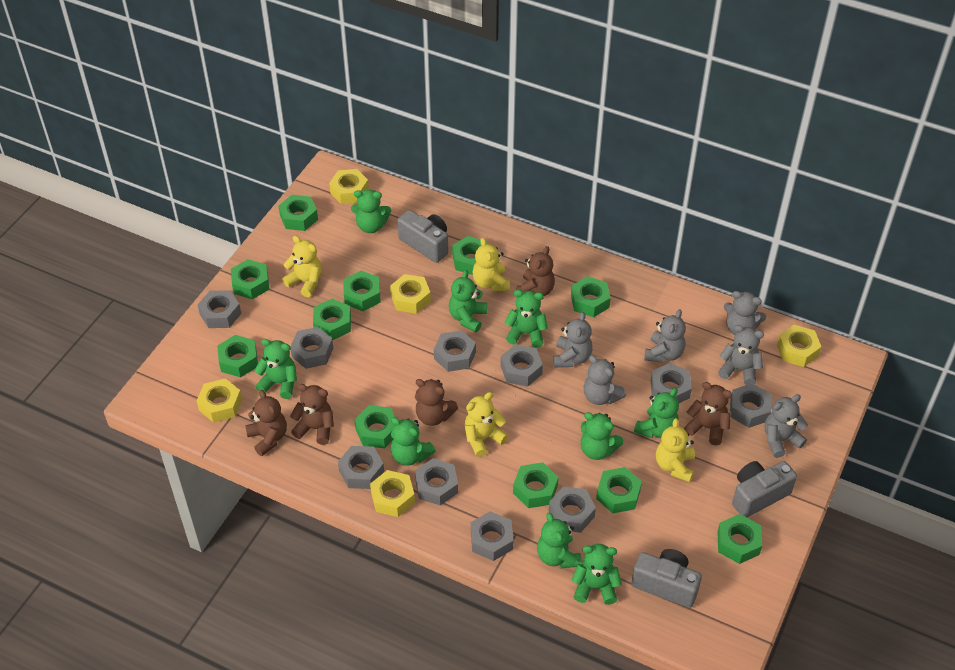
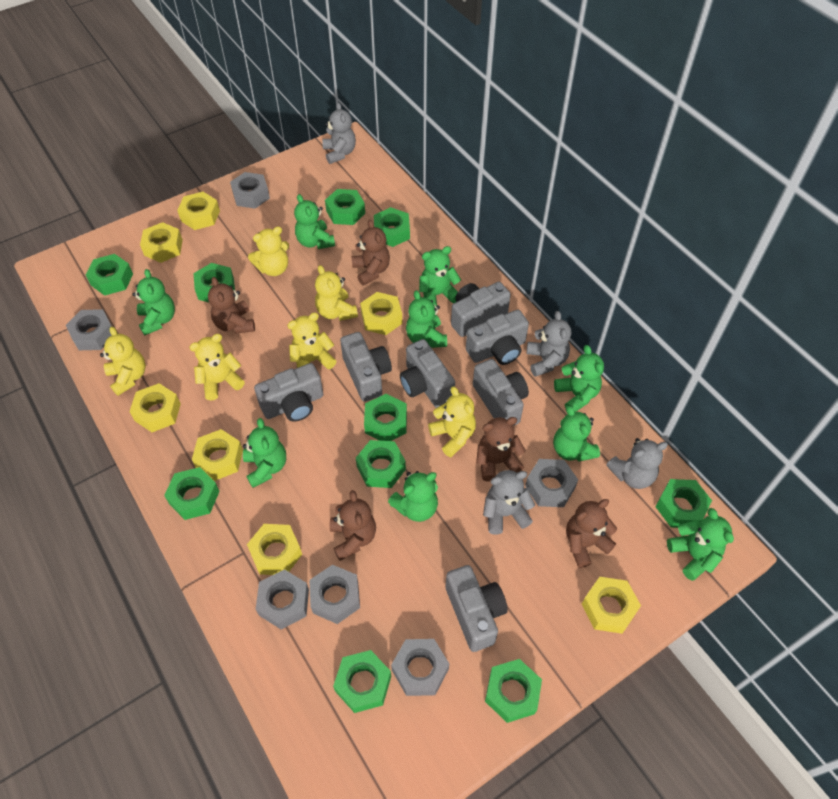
green nut: [217,335,258,378] [231,259,270,299] [279,195,318,231] [313,299,351,340] [343,271,381,311] [354,405,395,448] [452,236,487,275] [513,462,559,508] [571,276,611,317] [596,467,642,513] [717,514,762,564] = 11 -> [86,254,133,296] [164,467,220,520] [194,263,235,302] [325,189,365,225] [333,650,391,713] [356,440,406,488] [364,394,407,441] [374,207,410,247] [485,659,542,723] [655,479,712,528] = 10
grey camera: [397,210,448,263] [631,549,702,608] [732,461,797,518] = 3 -> [254,363,324,422] [340,332,392,402] [400,339,455,408] [445,565,508,652] [451,282,511,337] [466,310,529,365] [473,359,529,426] = 7
grey nut: [198,290,241,328] [290,327,333,369] [338,446,384,489] [415,458,458,505] [434,330,476,372] [471,511,513,561] [501,344,543,387] [549,486,596,533] [651,363,692,403] [730,383,771,428] = 10 -> [66,309,112,350] [230,172,270,209] [256,569,309,630] [309,565,360,624] [391,639,449,696] [525,459,578,507] = 6
grey teddy bear: [553,312,593,367] [583,355,626,405] [644,309,686,363] [718,325,764,385] [724,291,766,335] [765,394,808,458] = 6 -> [323,102,356,164] [483,470,535,535] [526,311,571,377] [606,438,668,489] = 4
yellow nut: [197,378,242,423] [329,169,369,204] [370,470,415,517] [390,274,431,314] [777,325,821,367] = 5 -> [130,383,181,432] [140,222,183,263] [177,192,220,230] [192,429,243,481] [247,524,302,575] [360,292,402,335] [582,577,641,634] = 7
yellow teddy bear: [282,236,322,297] [464,392,508,457] [472,238,510,291] [656,418,695,483] = 4 -> [100,327,146,396] [189,334,245,400] [248,227,289,276] [287,312,336,369] [315,265,358,321] [428,386,476,457] = 6

